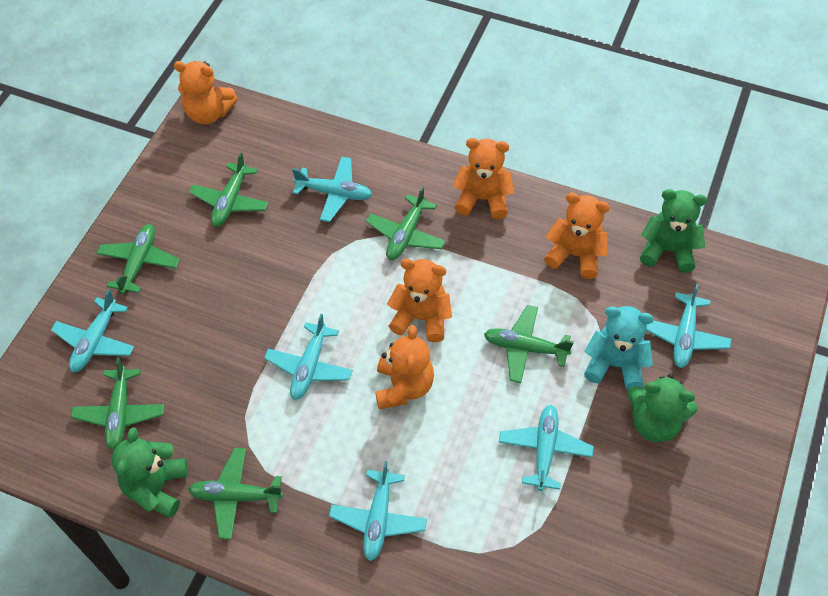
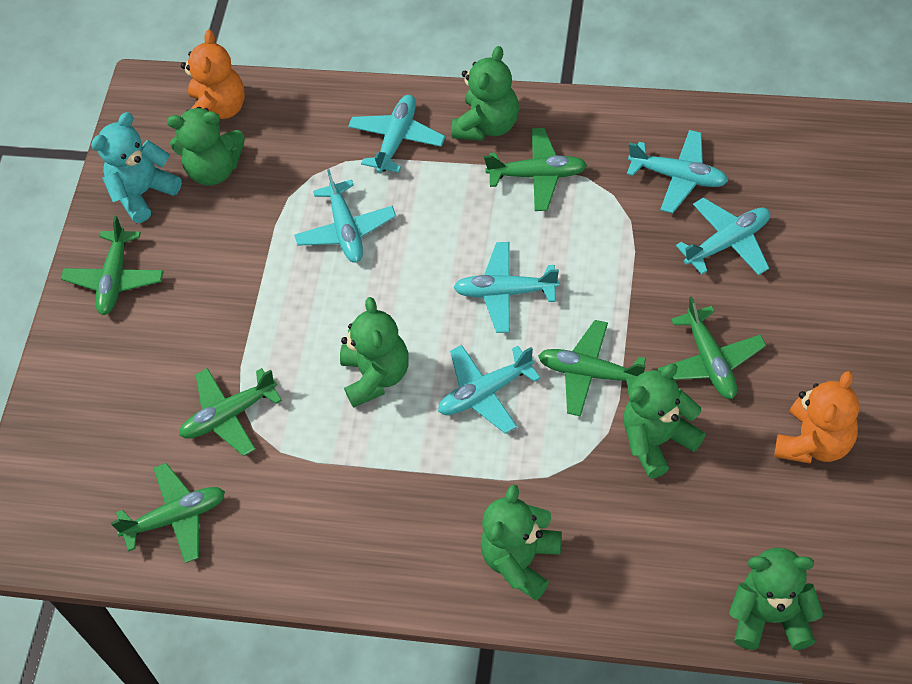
green teddy bear: [112,427,188,518] [627,374,698,442] [640,189,708,273] = 3 -> [167,107,245,185] [340,297,409,408] [451,46,519,141] [481,485,562,600] [623,364,705,478] [729,548,823,650] = 6
orange teddy bear: [174,61,238,124] [375,325,434,409] [387,259,452,342] [453,138,514,219] [544,193,610,279] = 5 -> [181,30,245,119] [774,371,859,464] = 2

